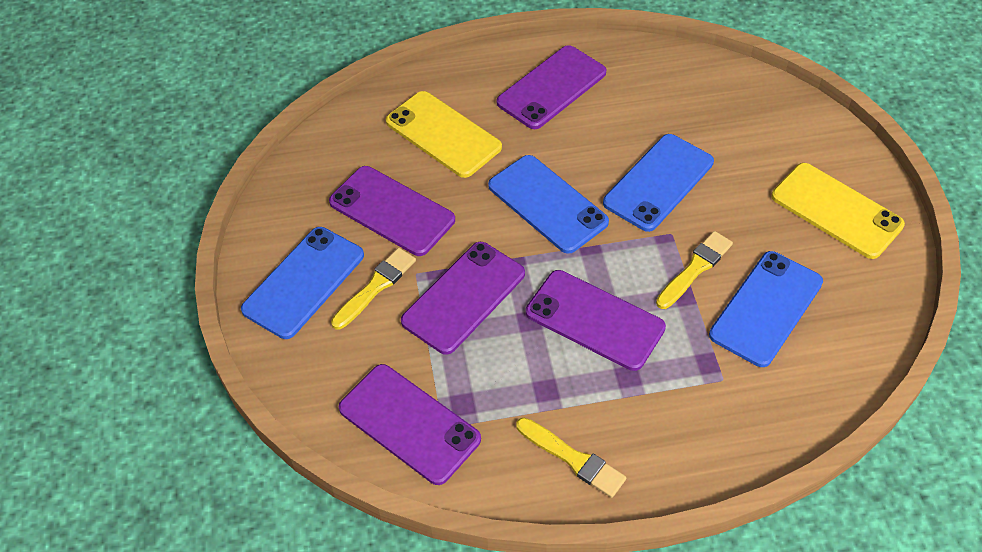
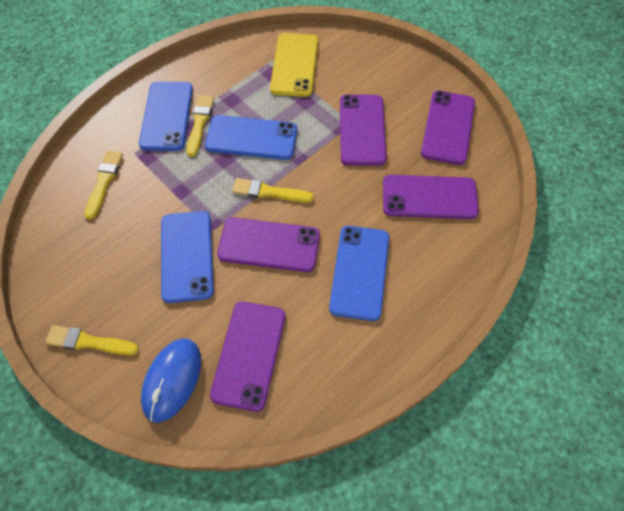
blue mouse: none = 0 -> [141,338,201,423] = 1
yellow brush: [331,248,416,330] [516,418,626,498] [656,231,733,309] = 3 -> [45,325,139,355] [85,151,123,220] [187,95,214,157] [232,178,313,202] = 4
yellow phone: [386,91,502,178] [771,163,905,259] = 2 -> [270,33,318,97] = 1

